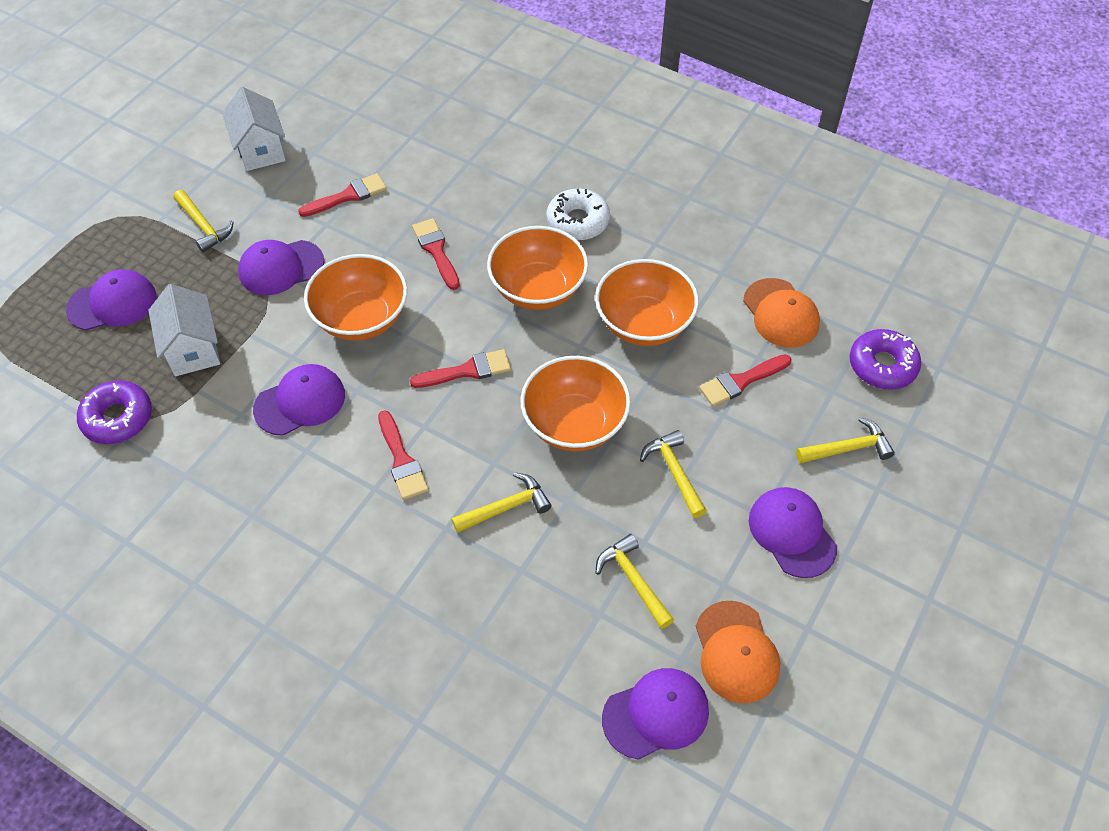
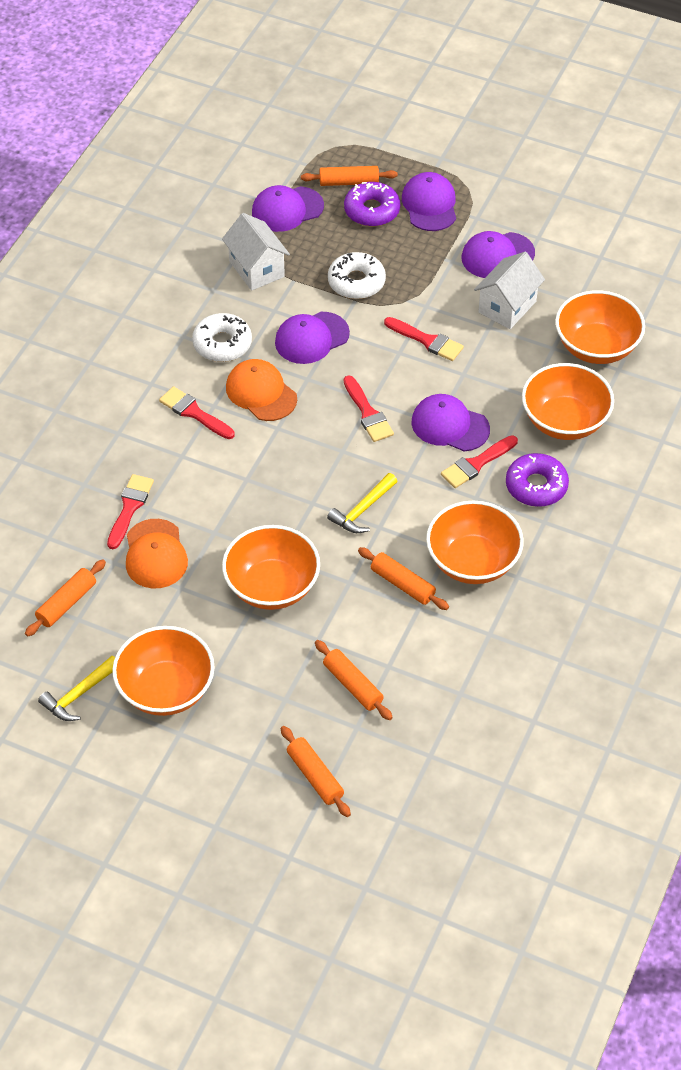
orange bowl: [304,254,407,341] [487,226,588,310] [520,356,631,451] [595,259,699,346] = 4 -> [112,626,215,716] [222,525,320,610] [426,501,524,584] [522,363,614,440] [555,290,645,364] = 5
orange rolling pin: none = 0 -> [25,559,106,637] [281,726,351,817] [301,166,398,186] [315,640,393,720] [358,547,449,610] = 5
white donut: [547,189,610,240] = 1 -> [192,313,252,362] [328,252,386,299] = 2
yellow hammer: [173,190,234,252] [452,472,552,533] [596,534,674,629] [640,430,707,518] [796,417,895,464] = 5 -> [38,656,115,721] [327,473,397,533] = 2

